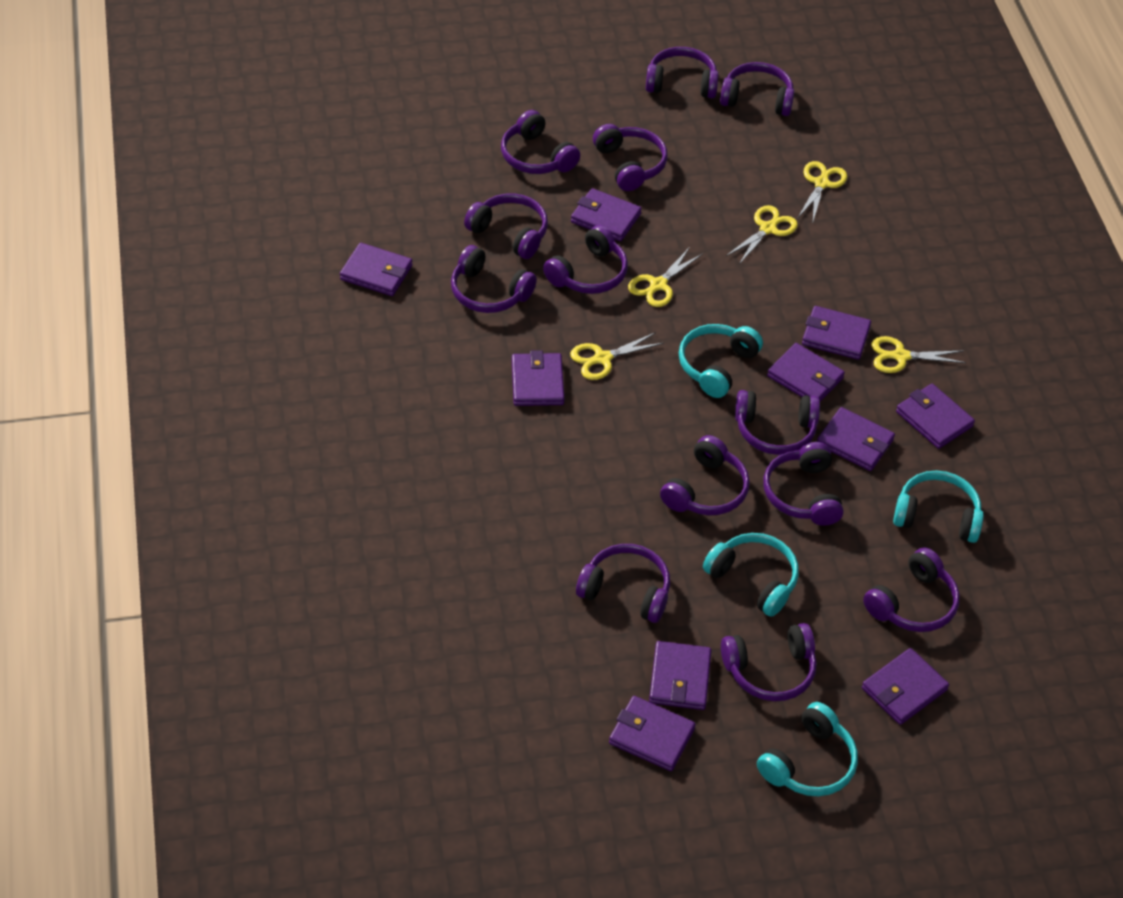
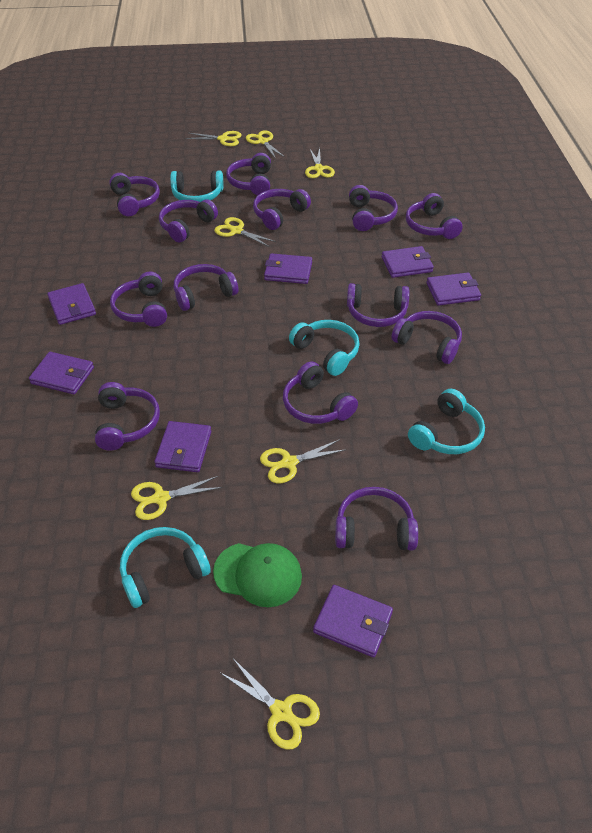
green cap: none = 0 -> [213,543,302,607] = 1
purple wallet: [340,243,412,296] [512,350,565,406] [571,188,642,241] [609,696,695,771] [649,641,711,710] [767,343,845,402] [802,306,871,360] [817,407,895,471] [862,648,949,725] [896,384,975,449] = 10 -> [29,352,94,394] [47,283,96,325] [154,421,211,472] [264,253,312,284] [313,585,393,657] [382,246,434,278] [426,273,481,306] = 7
yellow scissors: [570,332,664,380] [628,247,702,307] [726,205,798,264] [797,161,847,221] [871,336,966,373] = 5 -> [131,476,222,520] [186,131,242,146] [214,217,276,247] [219,657,320,750] [246,130,285,159] [260,439,345,483] [305,148,335,178] = 7

